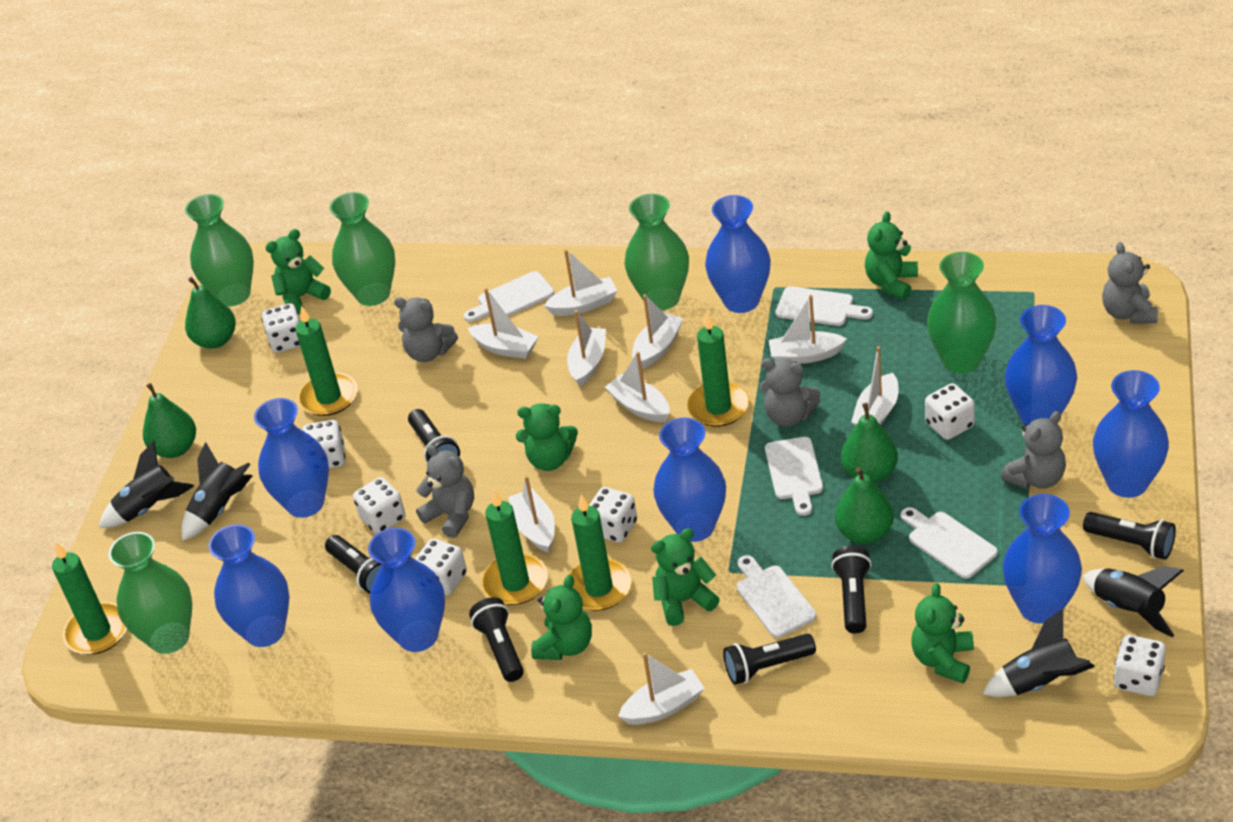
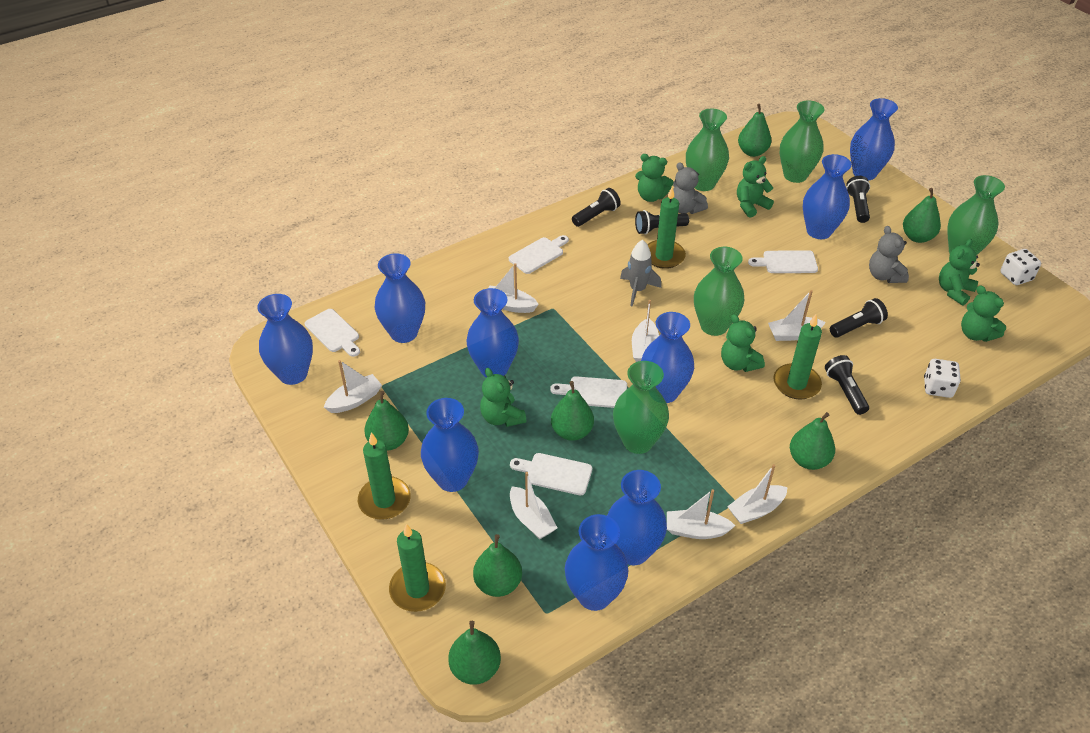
black flashlight: [325,535,382,594] [408,409,460,464] [469,597,524,682] [723,634,816,685] [831,546,872,633] [1083,512,1176,560] = 6 -> [572,188,621,227] [635,210,689,234] [825,355,869,415] [830,298,888,338] [846,176,870,223] = 5
black rocket: [99,441,194,528] [181,442,253,541] [983,609,1095,697] [1083,566,1184,637] = 4 -> none = 0
blue vase: [208,524,289,647] [254,398,329,518] [368,528,445,652] [653,418,726,542] [705,195,771,313] [1003,494,1082,624] [1005,305,1077,426] [1093,370,1169,498] = 8 -> [257,294,313,385] [375,253,425,343] [421,398,479,492] [466,288,519,378] [565,514,628,611] [607,470,667,565] [641,312,694,403] [803,154,852,239] [850,98,898,180] = 9
green candle: [52,542,127,655] [295,306,358,416] [482,490,548,605] [569,495,632,611] [687,312,749,427] = 5 -> [358,432,411,520] [389,524,446,612] [647,187,686,269] [773,314,822,400] = 4
green pear: [143,383,196,458] [185,277,236,349] [835,467,894,544] [841,403,898,483] = 4 -> [364,391,409,451] [448,621,501,685] [473,534,522,597] [551,381,594,441] [738,104,771,157] [790,412,835,470] [903,188,941,243] = 7
grey rocket: none = 0 -> [620,240,661,307] = 1
grey teddy bear: [394,297,458,362] [416,445,474,538] [760,358,821,427] [1001,411,1066,489] [1102,242,1158,324] = 5 -> [673,162,708,214] [869,226,909,283] = 2
white boat: [468,288,539,359] [508,476,555,553] [544,249,617,316] [567,310,606,386] [605,351,670,422] [618,652,705,725] [632,294,684,369] [769,294,847,364] [851,346,898,426] = 9 -> [324,360,382,413] [488,263,539,313] [510,472,557,539] [632,300,659,362] [667,489,735,539] [727,464,788,524] [768,290,826,341] = 7
white dice: [262,303,300,353] [303,420,346,468] [353,477,406,534] [415,539,467,595] [589,487,637,543] [925,383,975,440] [1114,635,1166,696] = 7 -> [924,359,961,398] [1000,249,1041,285] = 2

